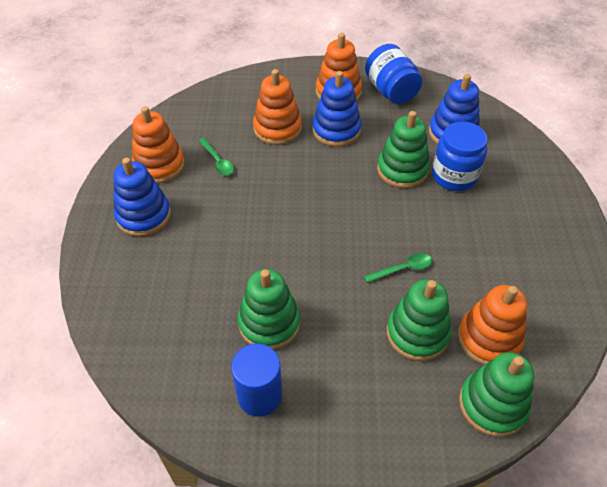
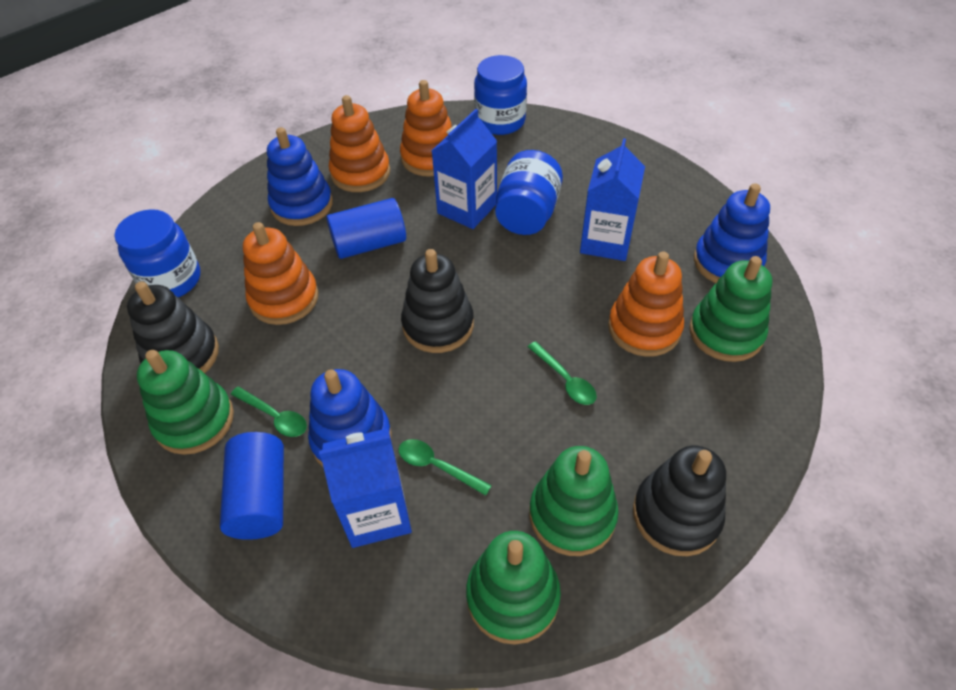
black stacking toy: none = 0 -> [127,281,219,373] [401,249,474,353] [633,446,726,556] = 3
blue carton: none = 0 -> [319,428,412,548] [432,109,497,229] [580,138,645,261] = 3
blue cylinder: [231,343,282,417] = 1 -> [220,432,284,540] [326,198,406,259] = 2
blue jar: [365,44,422,104] [432,122,487,191] = 2 -> [114,209,200,297] [474,55,527,135] [495,150,563,235] = 3
green spoon: [199,138,234,175] [364,253,432,283] = 2 -> [231,386,307,437] [399,439,492,496] [528,341,597,405] = 3

